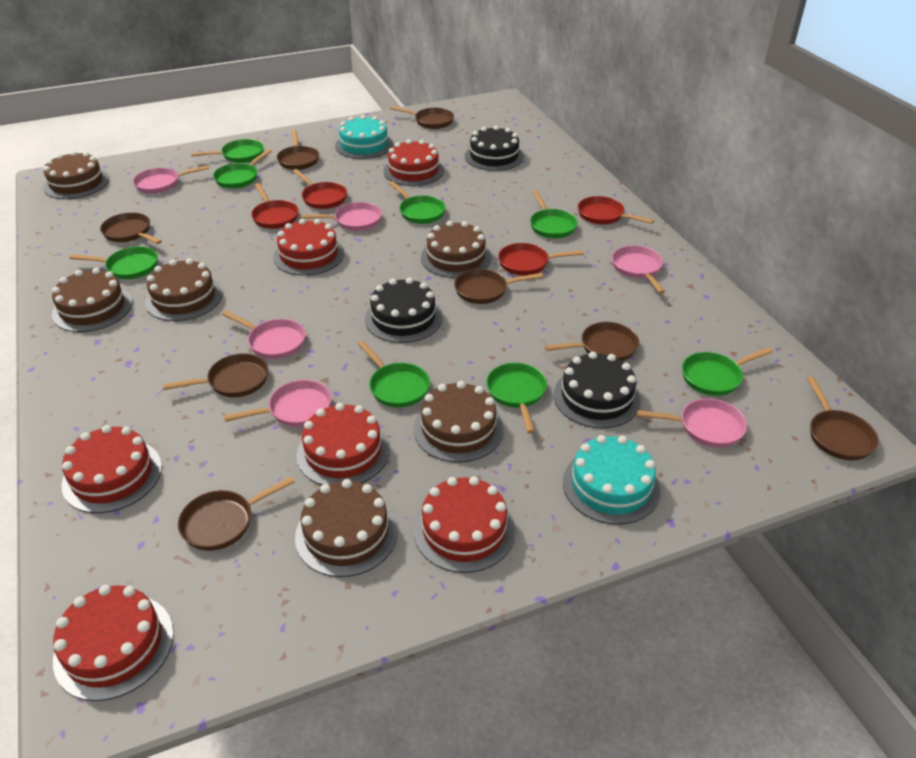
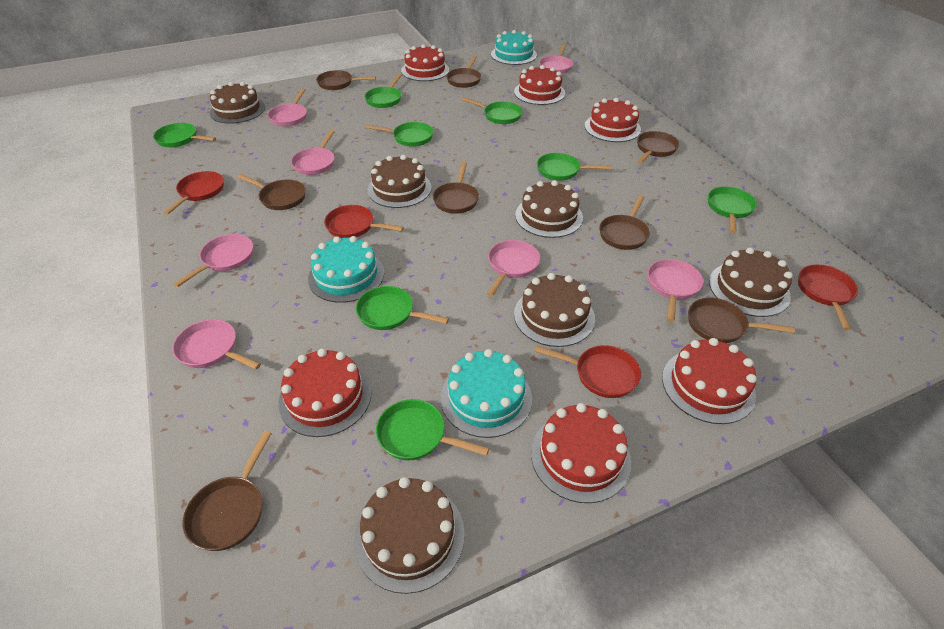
black cake: [365,277,442,343] [465,125,524,171] [554,352,641,429] = 3 -> none = 0
pink pan: [133,165,209,194] [222,310,306,359] [224,380,331,427] [301,202,382,231] [612,245,665,294] [637,398,747,447] = 6 -> [172,319,261,370] [173,234,253,287] [267,88,307,127] [291,130,335,175] [487,240,540,296] [539,44,573,74] [648,259,703,322] = 7
turquoise cake: [335,115,393,159] [563,435,660,525] = 2 -> [308,236,384,303] [441,349,532,438] [491,30,537,65] = 3

